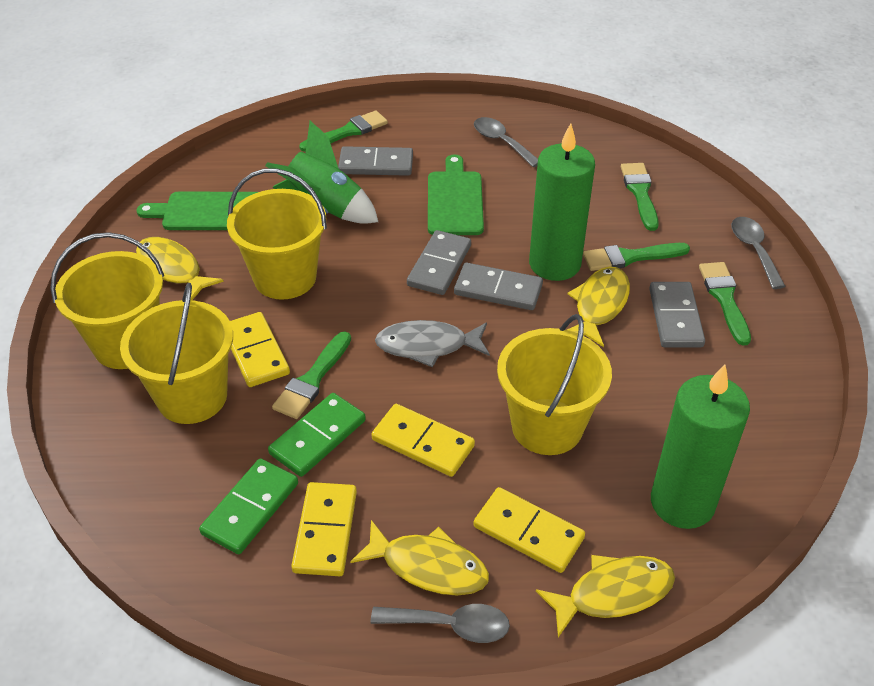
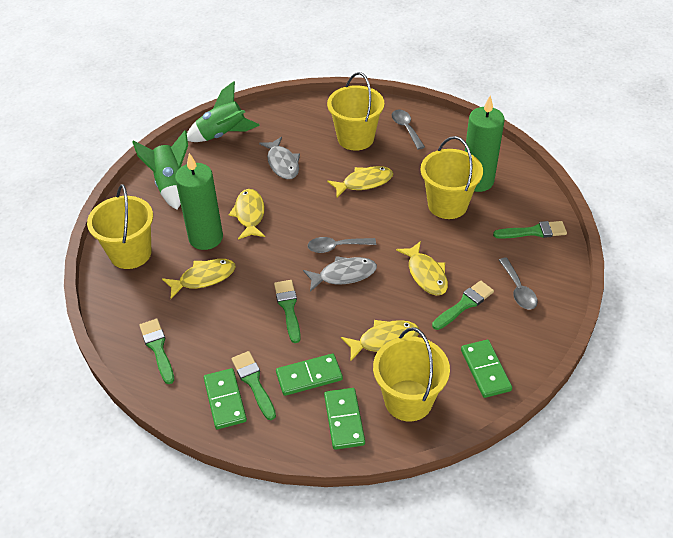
green cutting board: [137,192,258,230] [428,155,484,235] = 2 -> none = 0
green domino: [199,458,298,554] [268,393,366,477] = 2 -> [204,368,247,429] [276,354,343,396] [324,388,365,450] [461,340,512,398] = 4
green rocket: [265,121,378,224] = 1 -> [132,130,188,210] [187,81,260,142] = 2
grey domino: [338,146,413,176] [407,230,471,295] [454,263,543,310] [649,282,705,347] = 4 -> none = 0
grey fish: [375,320,490,367] = 1 -> [259,137,300,179] [303,256,377,292] = 2
yellow domino: [230,312,290,387] [291,482,357,576] [371,404,475,477] [473,487,585,573] = 4 -> none = 0
yellow fish: [136,237,224,300] [350,520,489,596] [536,555,675,637] [567,267,630,347] = 4 -> [162,259,236,299] [229,189,265,240] [327,166,393,197] [341,320,419,361] [396,241,448,295] = 5

